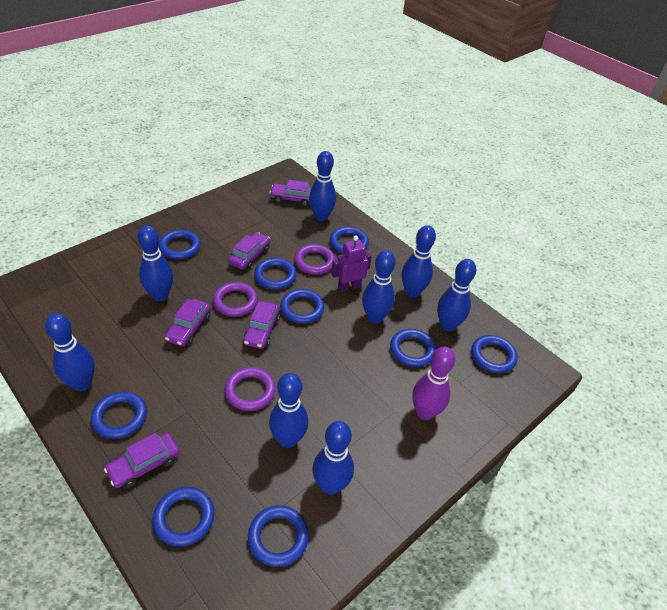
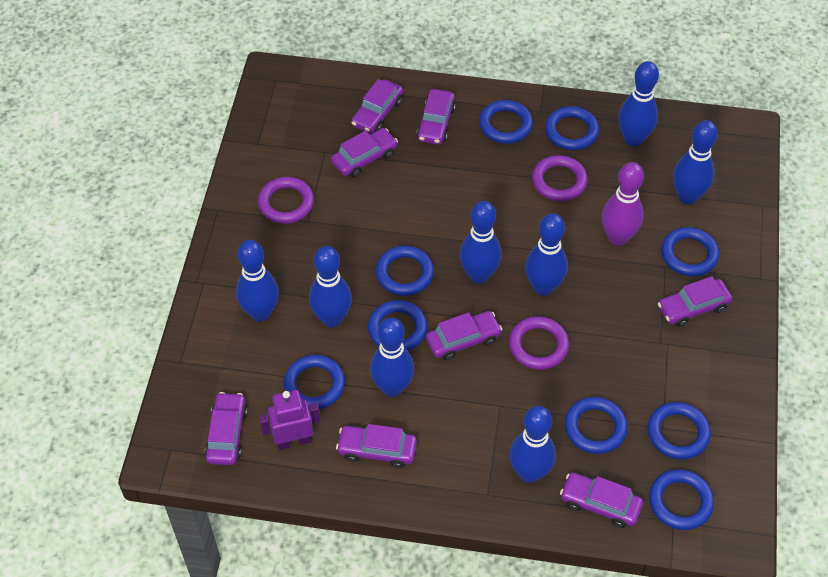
purple car: [104,433,179,488] [165,299,211,346] [228,232,270,270] [243,301,280,349] [269,180,311,206] = 5 -> [205,392,248,465] [331,128,398,177] [336,424,417,468] [351,79,403,134] [416,89,456,145] [426,311,502,360] [560,473,643,528] [658,276,732,327] = 8

